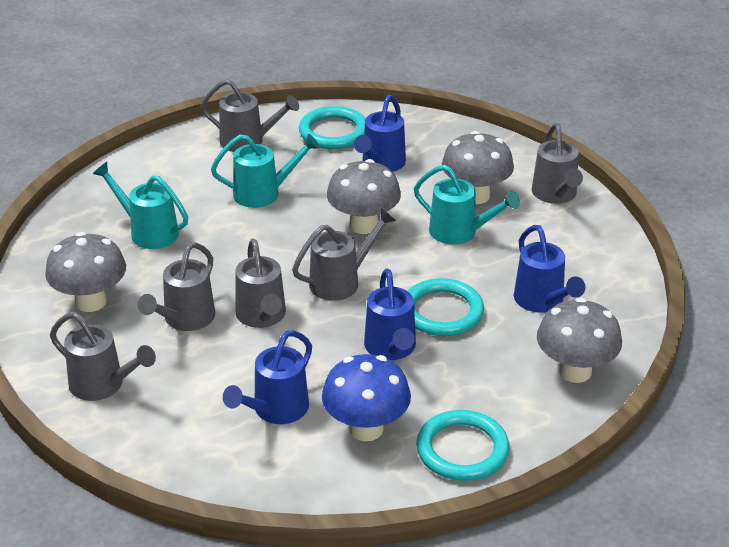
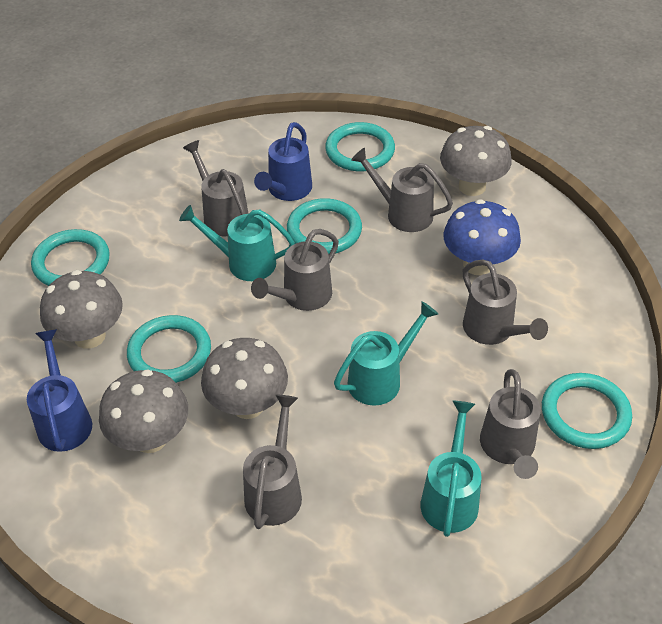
blue watering can: [223,330,312,424] [354,95,406,172] [364,268,416,360] [514,225,586,313] = 4 -> [27,329,92,452] [254,122,312,201] = 2
turquoise ring: [299,106,366,149] [408,278,484,336] [416,410,510,481] = 3 -> [31,229,110,286] [127,315,211,383] [287,198,362,255] [325,122,395,171] [542,373,632,449] = 5

